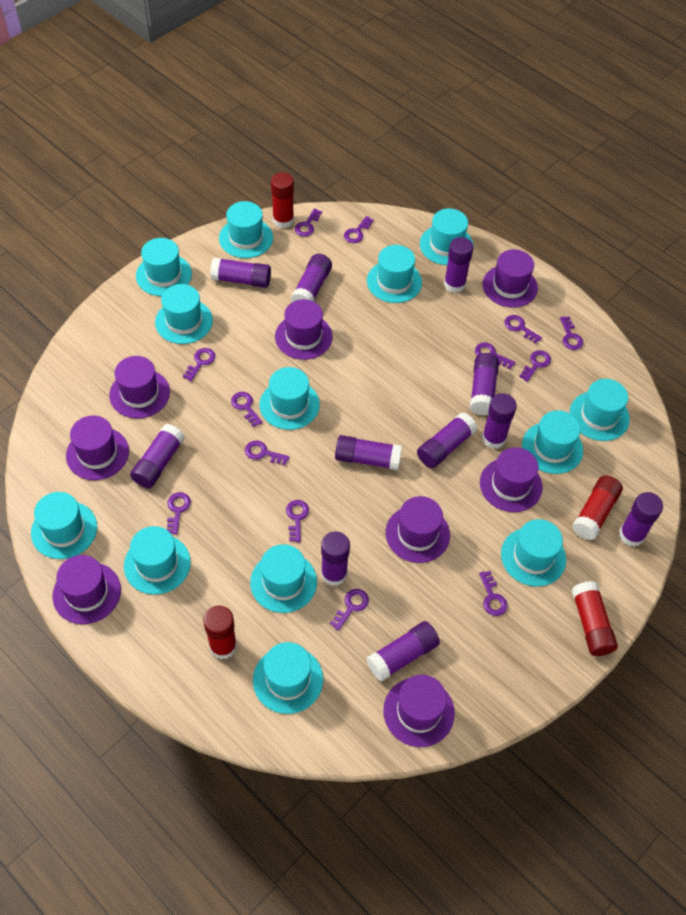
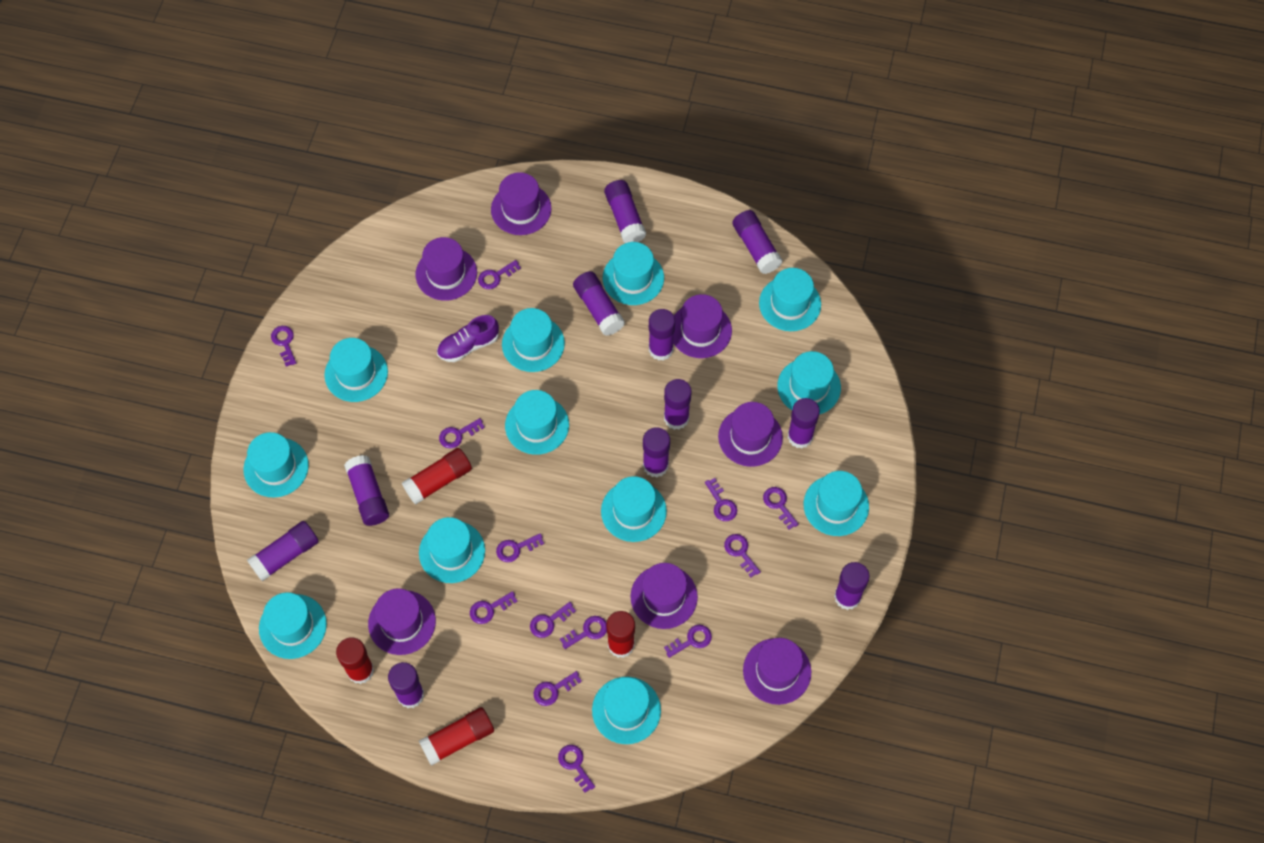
purple hat: [52,555,121,624] [66,416,129,480] [109,356,170,418] [275,299,333,360] [383,675,455,747] [386,496,450,563] [480,447,542,512] [483,249,538,308] = 8 -> [368,588,436,655] [416,237,477,301] [491,172,551,235] [631,563,698,629] [673,294,732,358] [718,402,783,467] [743,638,811,705] = 7
purple shoe: none = 0 -> [437,315,499,362] = 1
turquoise hat: [31,492,97,559] [124,526,191,595] [136,238,192,296] [155,284,213,344] [219,201,273,258] [250,544,317,613] [253,642,323,714] [259,367,320,430] [367,245,422,303] [420,208,474,265] [501,519,566,586] [522,410,583,474] [569,379,630,441] = 13 -> [243,432,309,497] [259,592,327,659] [324,338,388,402] [419,517,485,583] [502,308,565,372] [505,390,569,455] [592,677,661,744] [601,476,667,542] [603,242,664,305] [759,268,821,331] [777,351,841,414] [804,471,869,536] = 12

